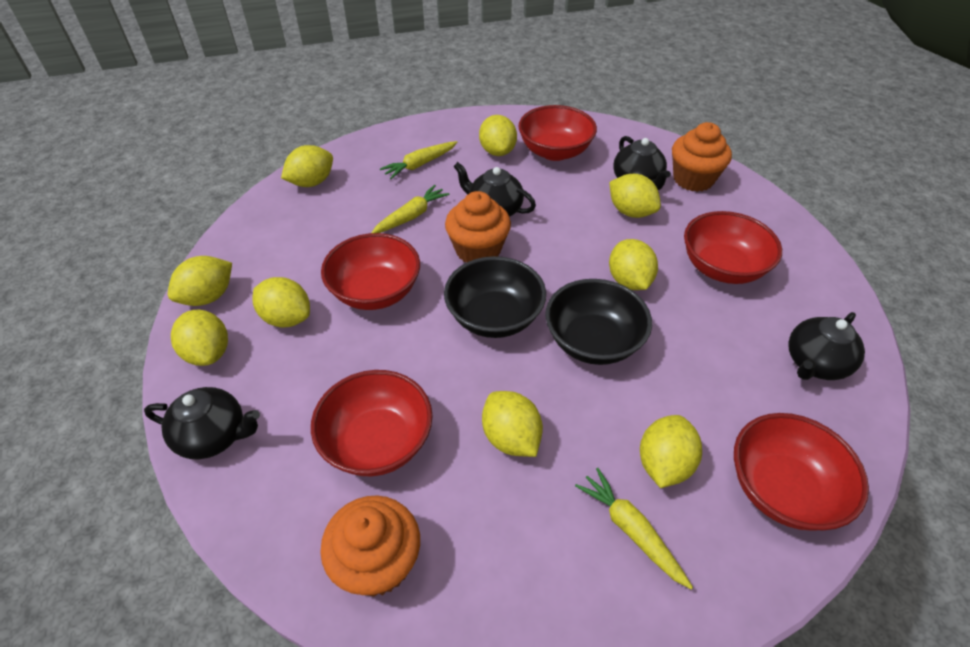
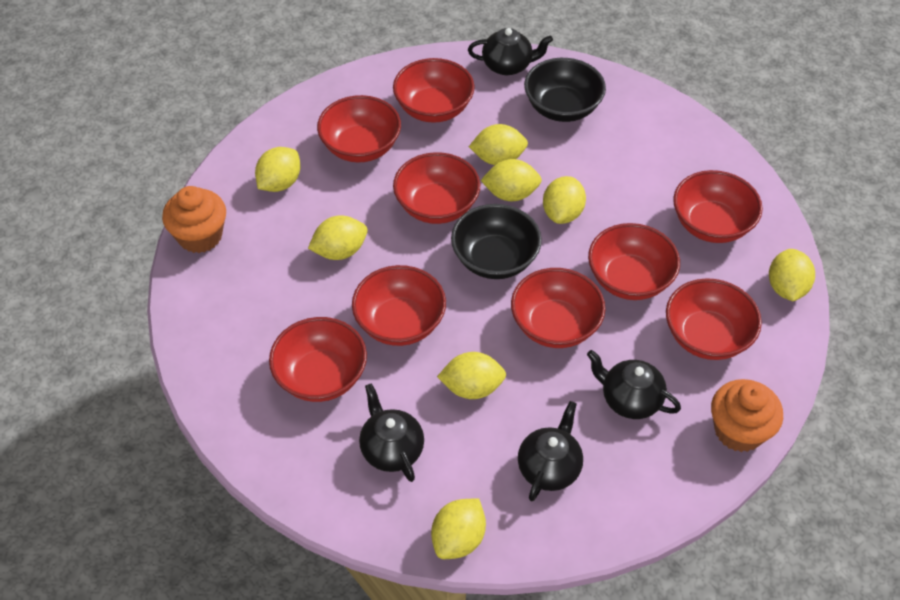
orange cupcake: [320,495,420,597] [445,191,511,262] [672,122,732,192] = 3 -> [162,186,226,253] [711,379,783,452] = 2
red bowl: [311,370,433,476] [321,233,420,310] [518,105,597,161] [684,211,782,284] [734,413,869,531] = 5 -> [269,317,367,402] [317,95,401,162] [352,265,446,346] [393,58,475,123] [393,152,480,224] [511,268,606,348] [588,223,680,300] [666,278,762,360] [673,170,763,243] = 9
yellow carrot: [372,185,450,233] [380,141,457,179] [575,468,693,589] = 3 -> none = 0
yellow lemon: [168,256,232,306] [171,310,228,366] [252,277,310,328] [281,145,333,187] [479,115,517,156] [482,391,543,457] [609,174,661,218] [609,239,658,290] [640,415,702,488] = 9 -> [255,147,301,192] [308,215,368,260] [431,498,486,559] [437,352,506,399] [469,124,528,165] [480,159,542,201] [543,176,586,224] [769,249,815,301] = 8

